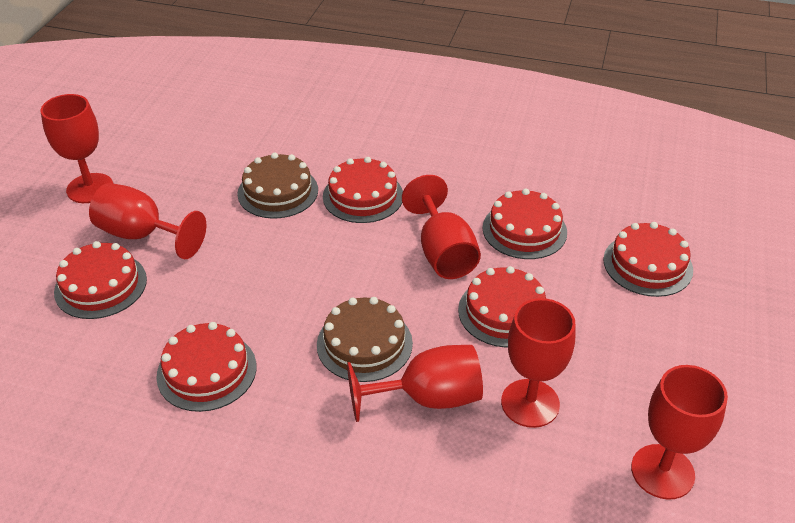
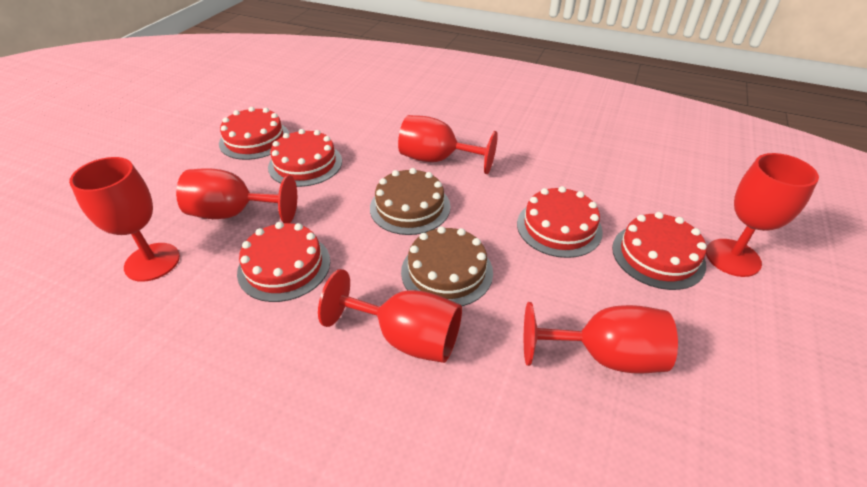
red cake: [54,241,147,319] [156,322,257,412] [323,157,403,223] [458,266,546,347] [482,188,567,259] [603,222,693,297] = 6 -> [219,107,289,160] [237,222,330,302] [268,129,342,187] [517,186,603,258] [612,212,707,290] = 5

